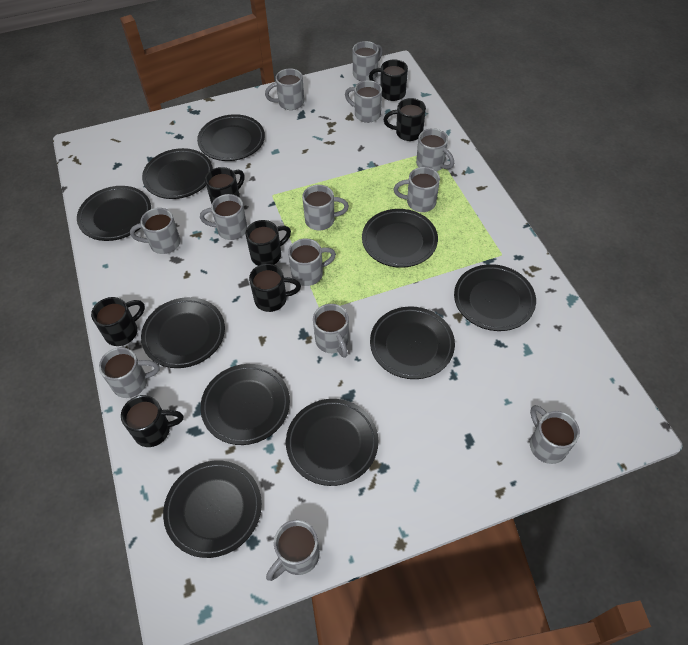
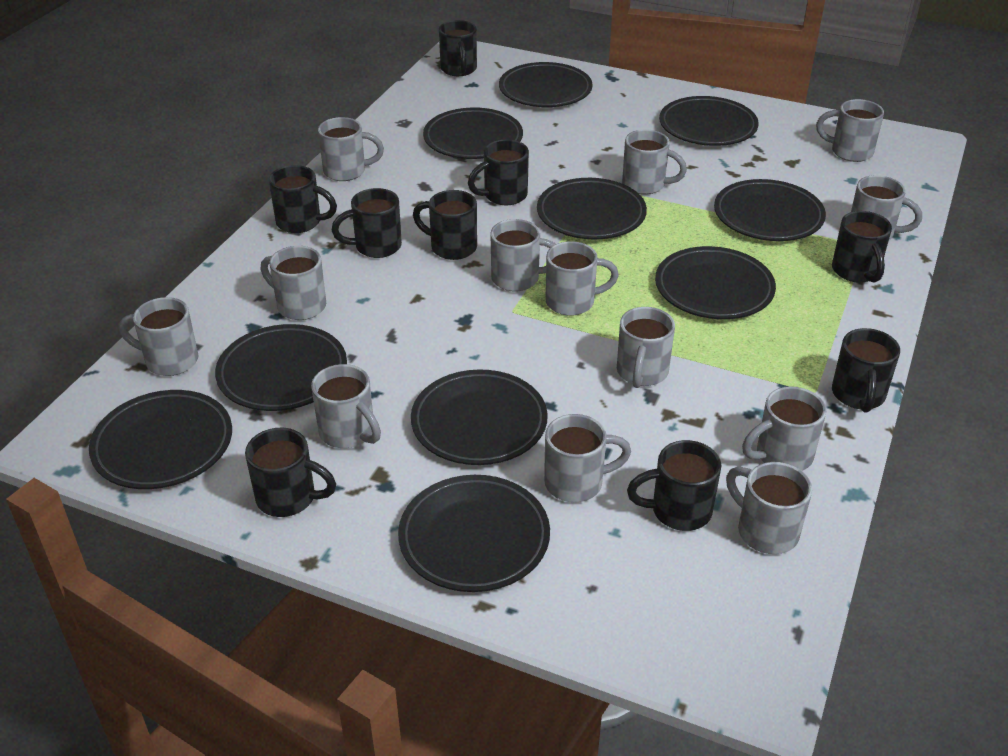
black mug: [91,297,145,346] [121,395,183,447] [205,167,245,205] [245,220,291,266] [249,264,301,312] [369,59,408,101] [384,98,426,141] = 7 -> [245,428,336,517] [269,165,337,233] [332,188,402,258] [413,190,477,260] [439,20,477,76] [468,140,529,205] [627,440,721,531] [832,211,892,283] [832,328,900,413] = 9

